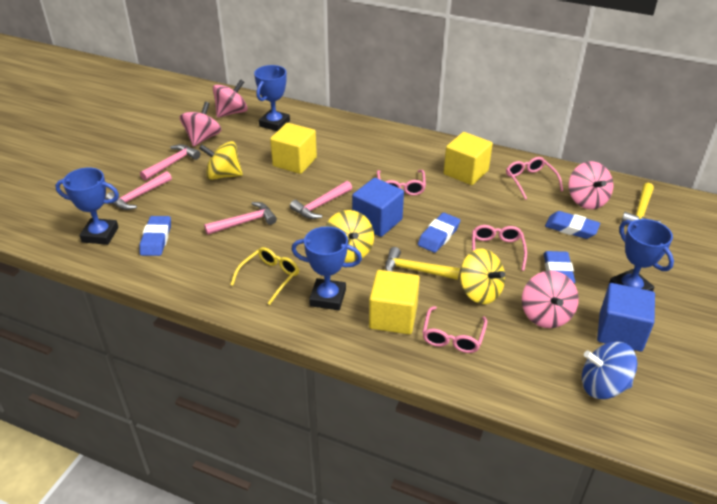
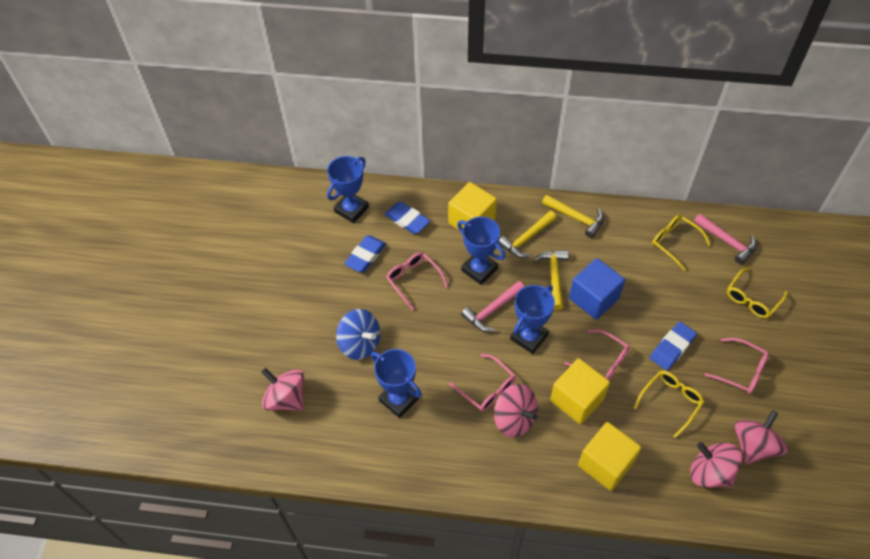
blue cube: [352,178,404,237] [597,283,655,352] = 2 -> [569,258,625,320] = 1
blue eraser: [140,216,171,256] [418,213,460,253] [544,251,575,283] [545,211,600,239] = 4 -> [344,235,386,273] [384,202,430,234] [650,322,697,370] = 3
pink hammer: [106,171,172,210] [140,144,200,181] [204,202,277,235] [290,181,352,219] = 4 -> [461,281,525,332] [694,214,757,265] = 2
yellow glasses: [230,247,299,305] = 1 -> [634,371,704,438] [652,215,711,271] [727,268,788,318] = 3
yellow hammer: [385,247,460,280] [621,183,661,223] = 2 -> [498,211,557,258] [534,250,569,310] [542,195,604,238] = 3
yellow spinning top: [199,141,243,180] [325,210,374,262] [460,248,505,304] = 3 -> none = 0

